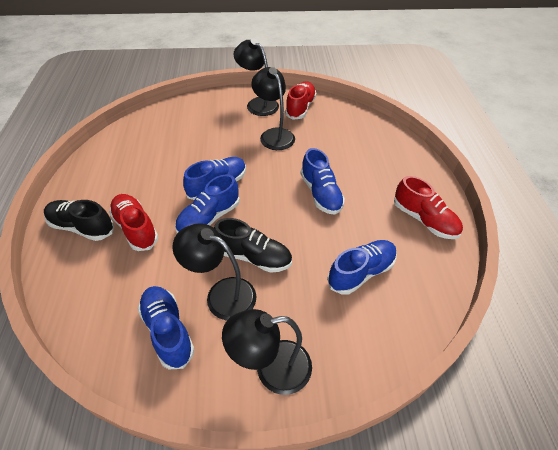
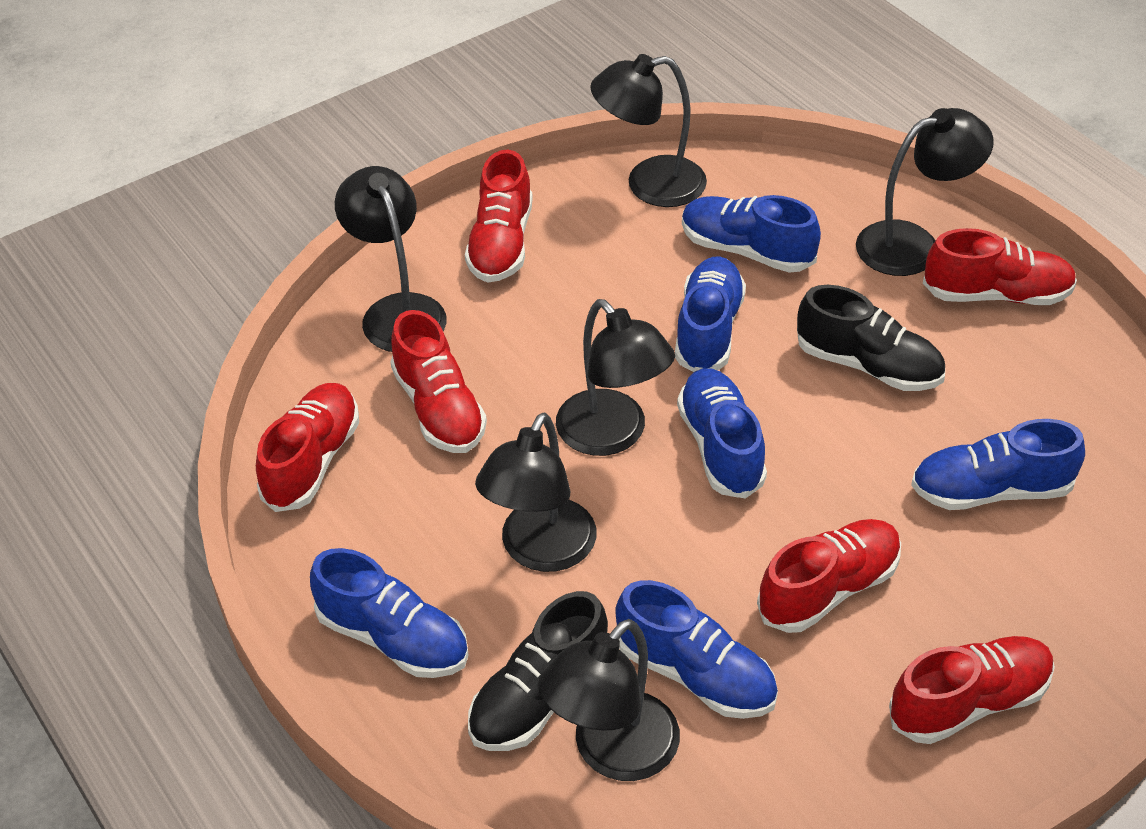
black lamp: [172,223,256,320] [222,309,312,395] [233,38,279,116] [251,67,295,150] = 4 -> [335,166,447,352] [475,413,596,572] [538,619,680,781] [556,299,675,456] [590,54,707,207] [856,108,994,276] = 6
blue shoe: [138,286,195,369] [175,174,240,233] [183,157,246,200] [300,148,345,215] [327,240,397,295] = 5 -> [310,548,469,678] [615,580,778,719] [675,256,746,372] [677,369,767,499] [682,195,821,273] [911,419,1085,510] = 6
red shoe: [109,194,158,251] [285,82,317,120] [394,176,463,239] = 3 -> [256,383,359,512] [390,310,487,453] [465,150,533,283] [757,519,901,633] [889,636,1055,744] [923,228,1077,305] = 6

